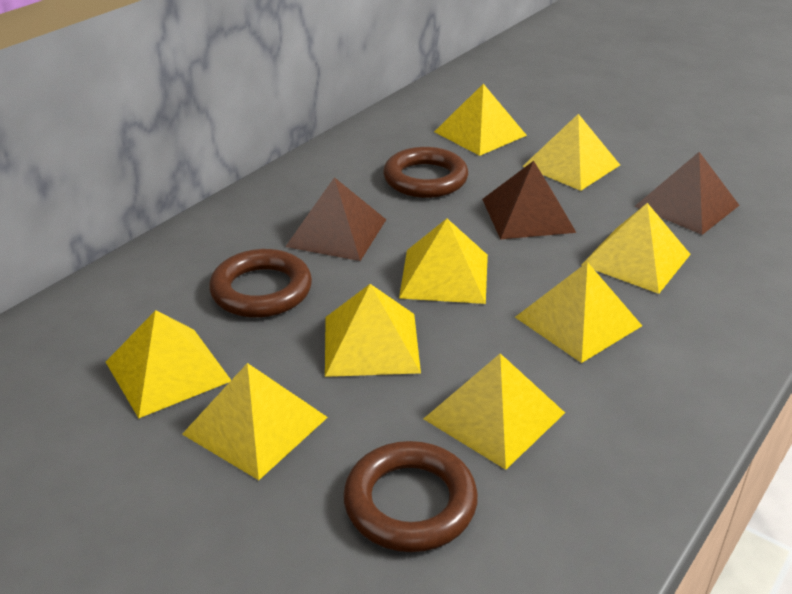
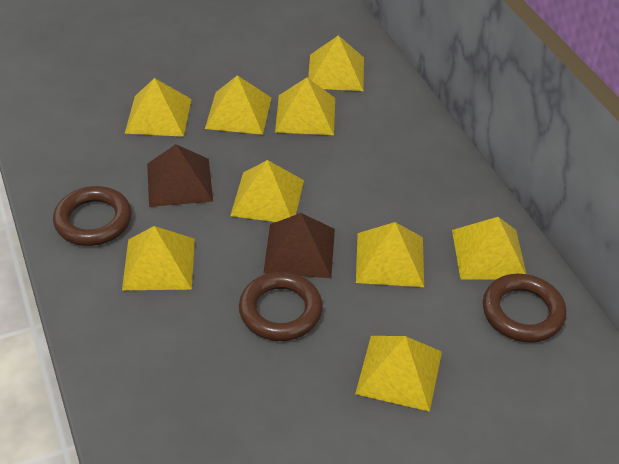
brown pyramid: [285,177,386,261] [482,161,576,240] [634,152,739,235] = 3 -> [147,144,213,207] [263,213,335,278] = 2

